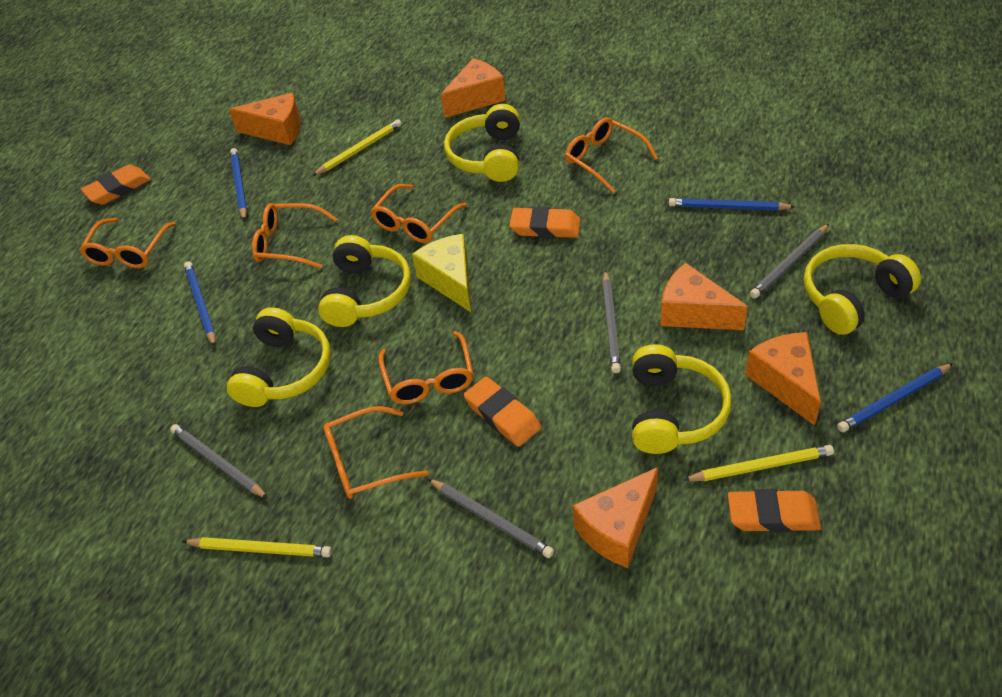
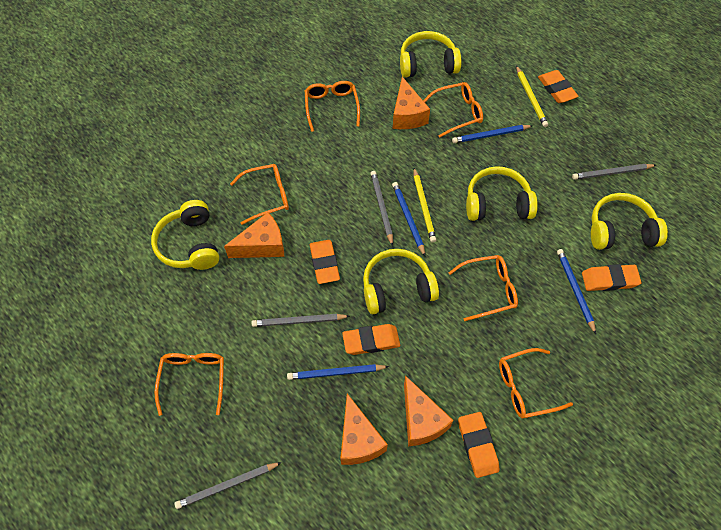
orange cheese: [229,93,301,145] [441,58,506,118] [573,467,658,568] [660,263,748,330] [745,332,821,426] = 5 -> [224,212,284,258] [340,393,388,465] [393,77,430,129] [404,376,454,446] = 4
orange eraser: [81,164,151,205] [464,377,541,447] [509,207,581,238] [728,489,821,532] = 4 -> [310,240,340,284] [342,324,400,355] [458,412,499,478] [538,70,579,103] [582,264,642,291] = 5
yellow cheese: [412,234,471,312] = 1 -> none = 0
yellow pencil: [182,537,332,557] [312,119,402,176] [683,445,834,481] = 3 -> [414,168,436,243] [516,66,548,127] = 2

